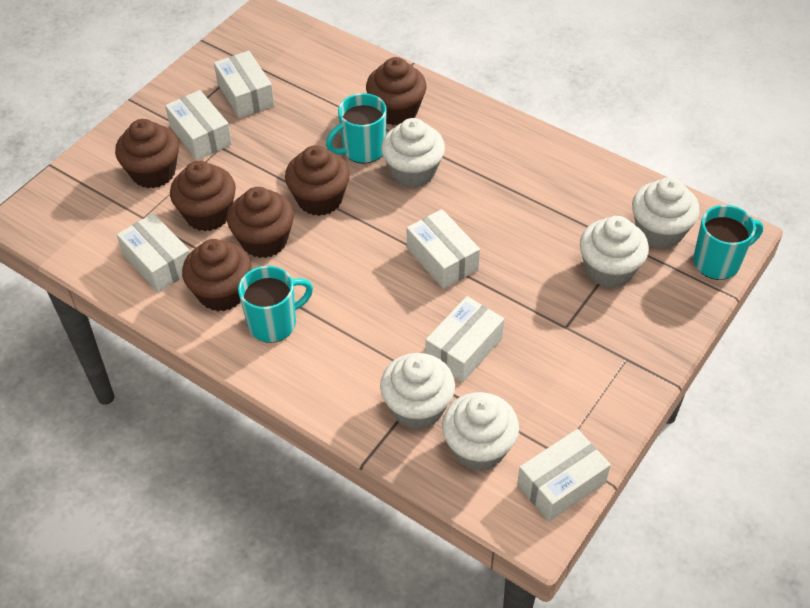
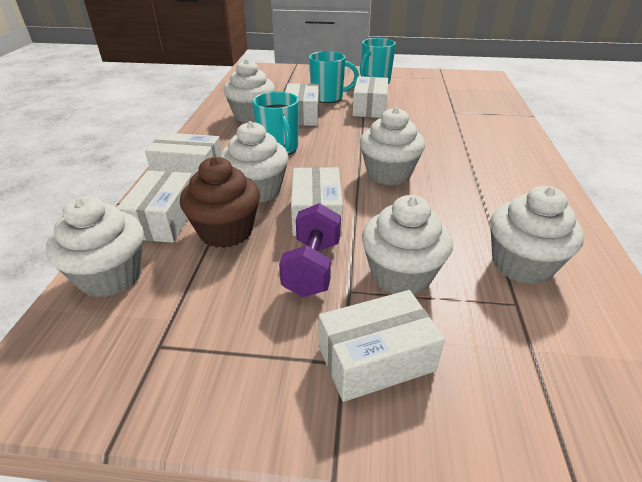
brown cupcake: [115,119,179,188] [170,161,236,231] [182,239,252,311] [227,187,294,258] [285,145,350,216] [366,57,427,125] = 6 -> [180,157,260,248] = 1
purple dumbbell: none = 0 -> [279,203,341,297] = 1
white cupcake: [380,353,455,429] [381,118,445,188] [442,392,519,471] [580,216,649,288] [632,177,700,249] = 5 -> [46,196,144,297] [220,121,289,203] [223,59,275,123] [360,107,425,185] [362,195,453,295] [490,186,584,285] = 6

